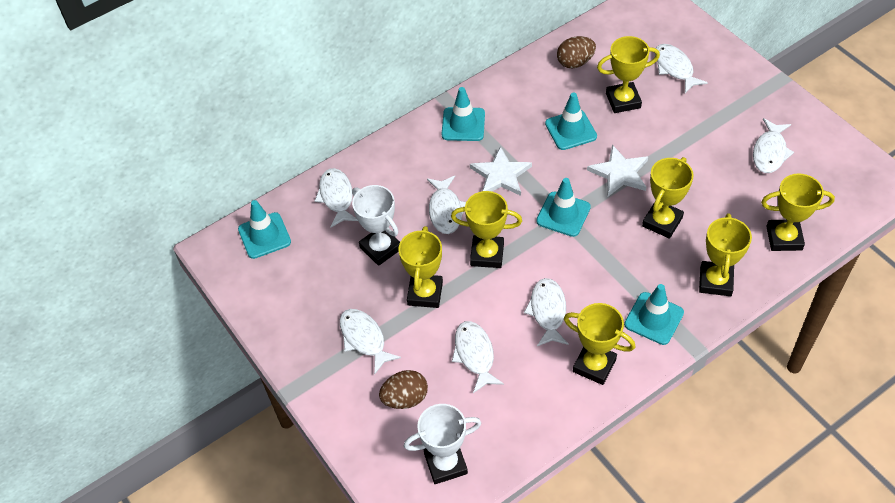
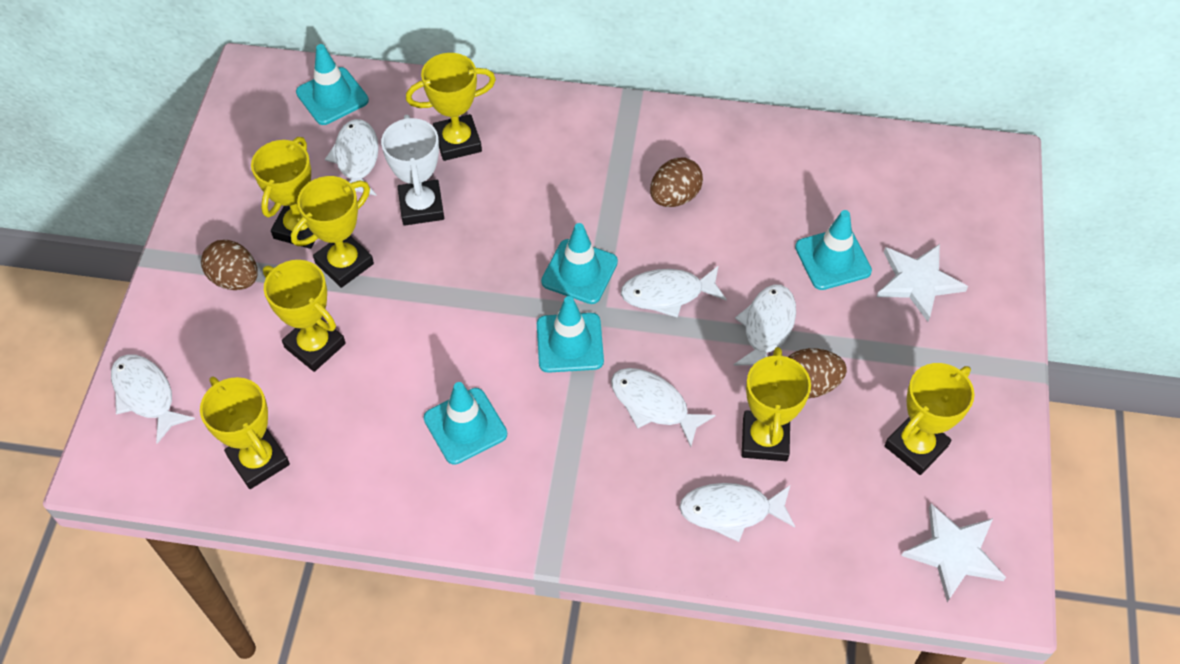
brown egg: [379,370,428,409] [557,36,596,69] = 2 -> [201,240,258,290] [650,158,703,207] [788,348,847,398] = 3
white fish: [315,168,358,228] [340,309,401,374] [427,176,466,234] [452,321,504,393] [524,278,569,346] [655,44,708,93] [753,118,794,173] = 7 -> [111,354,195,444] [325,119,379,196] [611,368,716,447] [621,265,727,318] [679,483,795,542] [733,284,796,366] = 6
white trophy: [352,185,400,266] [404,404,481,484] = 2 -> [381,115,444,226] = 1

